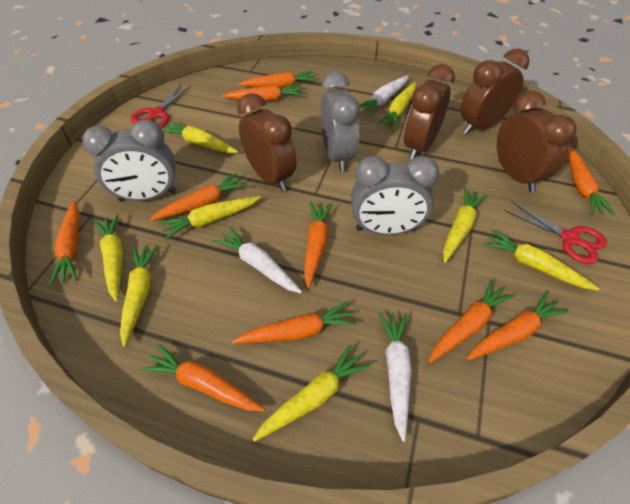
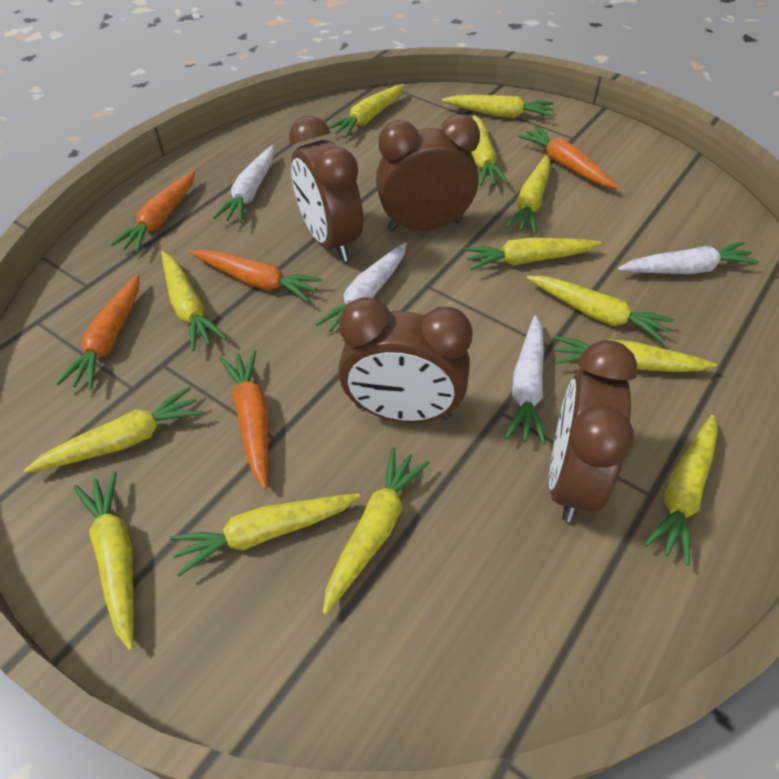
grey clock: [82,119,176,201] [321,71,360,171] [351,156,439,235] = 3 -> none = 0
orange carrot: [49,200,79,285] [141,344,265,411] [150,173,247,221] [222,85,303,101] [232,301,357,344] [238,71,317,88] [304,202,333,288] [429,279,515,363] [467,292,569,360] [567,147,615,215] = 10 -> [56,274,139,390] [110,170,195,253] [190,250,322,302] [219,350,268,489] [518,126,618,188] = 5
red scissors: [131,85,191,127] [504,201,607,264] = 2 -> none = 0
white carrot: [213,226,302,293] [359,75,408,116] [379,313,412,442] = 3 -> [213,145,274,223] [315,243,406,338] [505,316,546,445] [618,242,759,274] = 4
yellow carrot: [94,214,123,302] [120,245,159,347] [159,196,261,240] [163,120,238,153] [252,345,371,442] [378,82,416,129] [443,188,487,263] [483,229,599,290] = 8 -> [24,386,203,473] [74,471,134,650] [161,251,227,351] [170,493,360,576] [323,447,429,614] [328,84,405,138] [442,95,554,118] [463,237,601,270] [472,115,509,186] [506,155,550,234] [527,276,674,343] [553,336,717,372] [644,415,718,565] = 13

